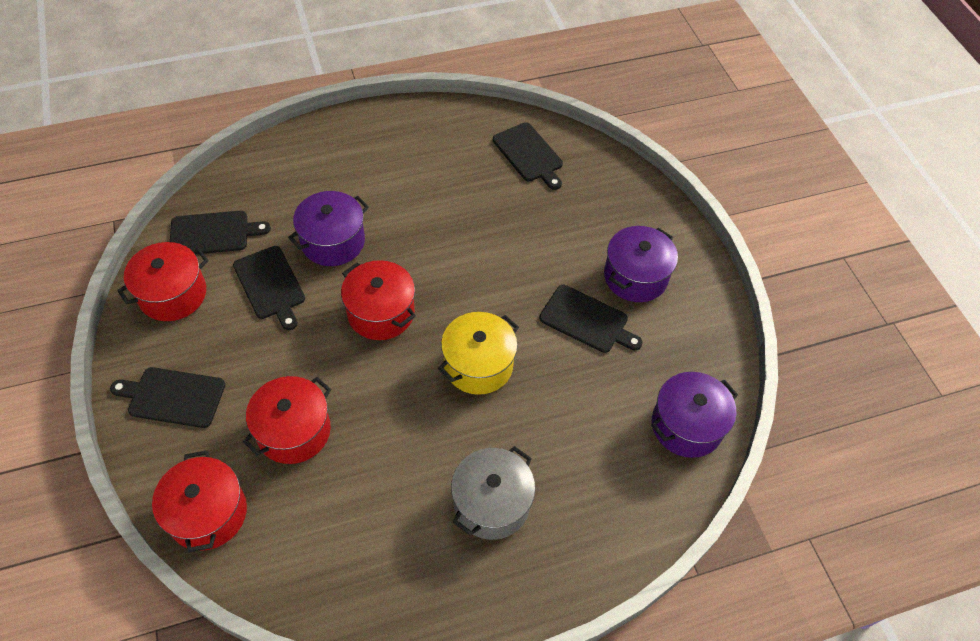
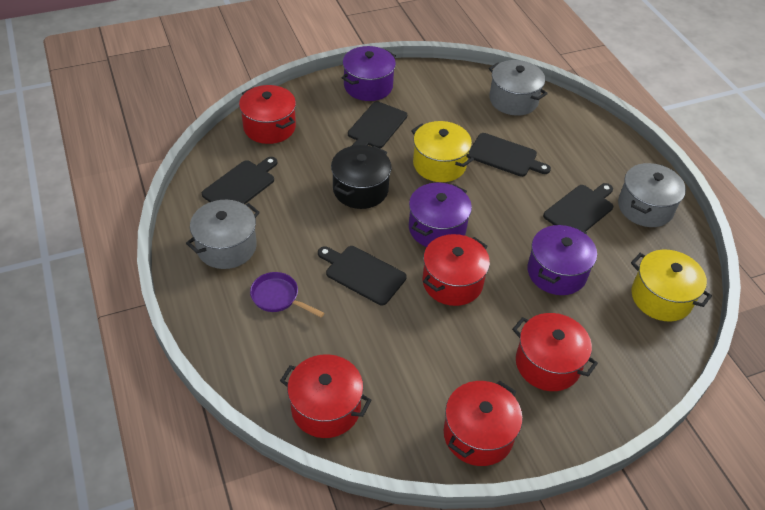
black pot: none = 0 -> [331,145,392,209] = 1
grey pot: [451,446,535,540] = 1 -> [186,200,260,269] [489,60,548,116] [618,163,686,227] = 3
purple pan: none = 0 -> [250,272,324,317] = 1
red pot: [117,242,209,321] [152,450,247,553] [243,376,331,464] [341,260,416,340] = 4 -> [239,85,296,144] [280,354,372,438] [423,234,490,306] [444,381,523,466] [512,313,598,391] = 5
yellow pot: [438,312,519,395] = 1 -> [411,121,474,182] [631,249,712,322] = 2

